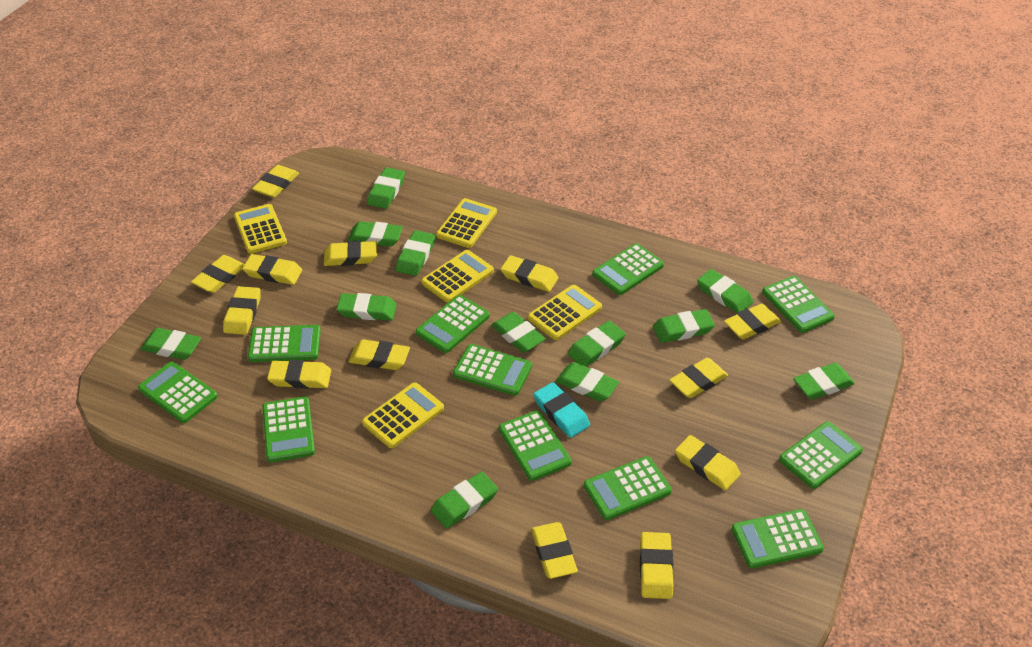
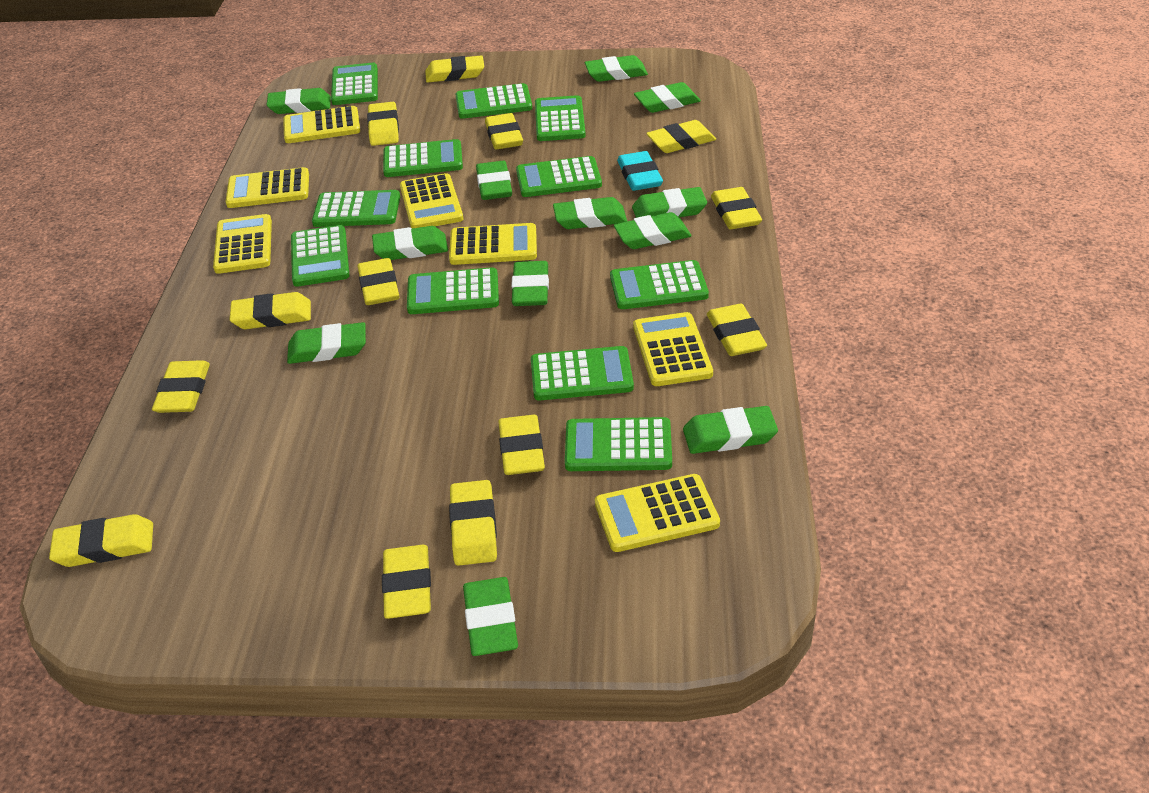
yellow calculator: [234,204,287,254] [362,382,444,448] [421,250,494,303] [436,198,497,248] [528,285,602,340] = 5 -> [213,214,272,274] [226,167,309,208] [283,106,360,143] [400,173,463,229] [449,223,537,265] [595,474,720,552] [633,312,713,386] = 7

